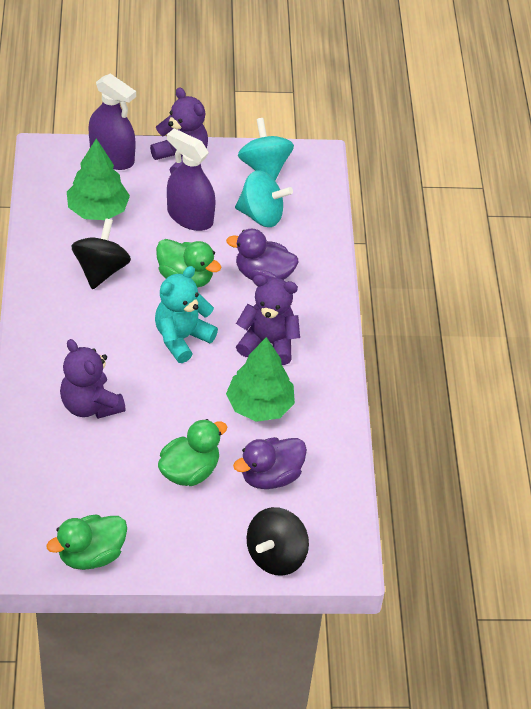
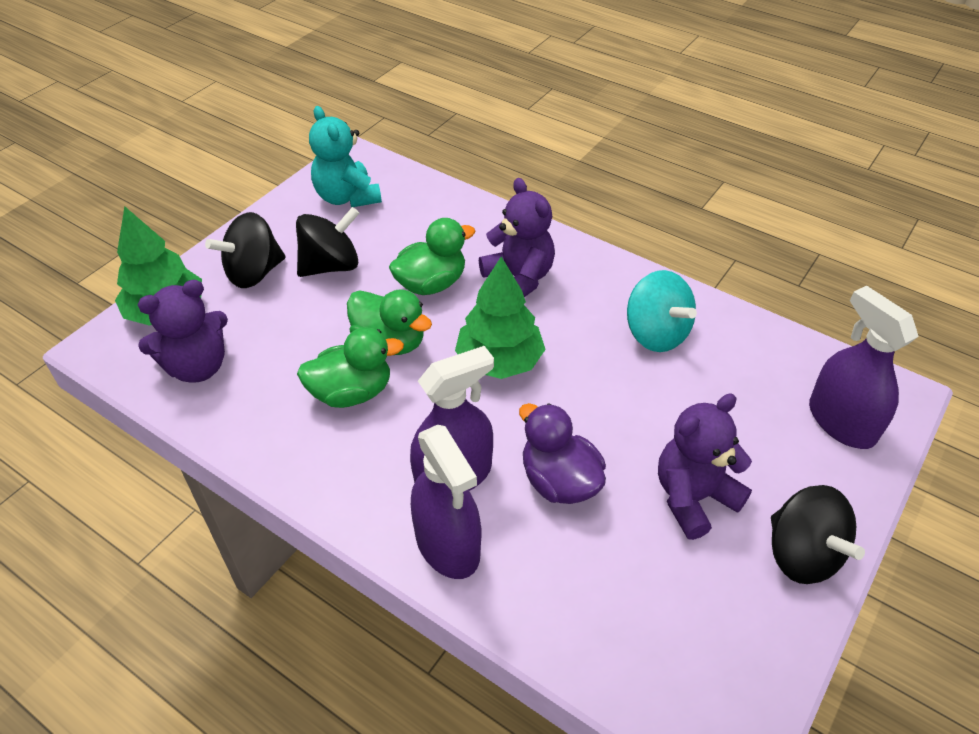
black spinning top: [71,218,131,289] [247,507,309,576] = 2 -> [205,212,286,288] [296,207,359,277] [771,485,865,584] = 3
purple duck: [226,229,299,281] [233,437,307,489] = 2 -> [519,403,606,504] = 1
purple spray bottle: [88,73,136,170] [167,128,216,231] = 2 -> [410,346,494,491] [411,425,481,579] [809,286,919,449] = 3
turquoise spinning top: [235,170,293,227] [238,118,294,181] = 2 -> [627,270,697,352] = 1

